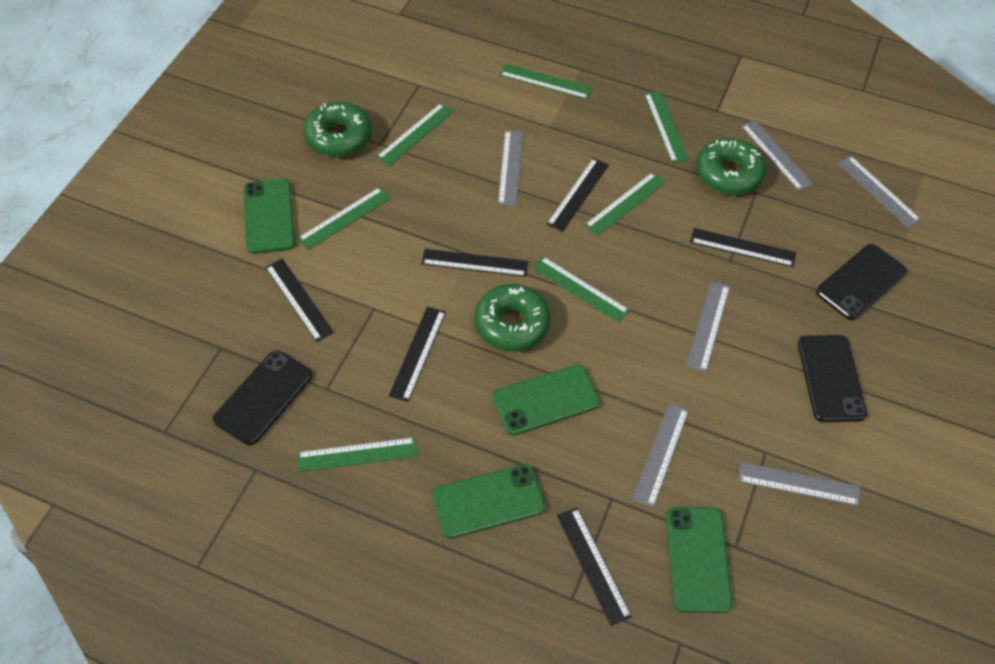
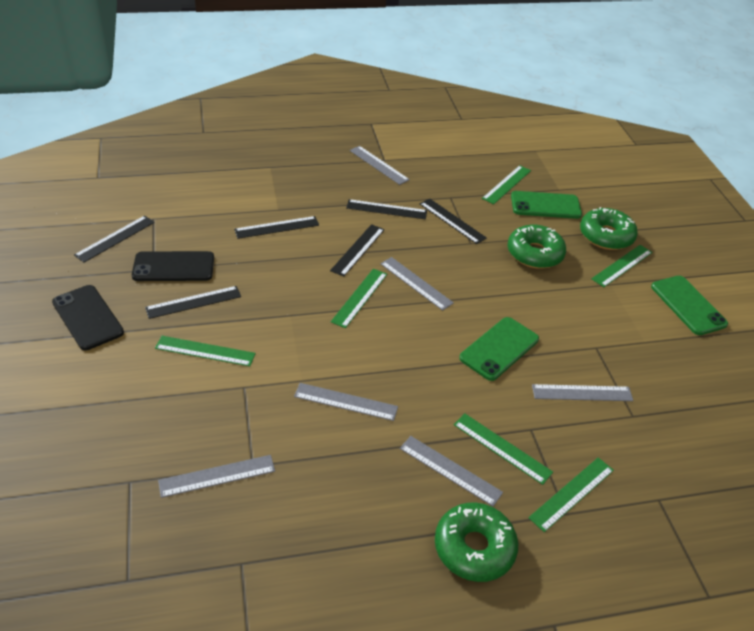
black phone: [213,350,312,445] [798,335,867,422] [816,244,907,320] = 3 -> [52,285,124,350] [132,251,214,281] = 2
green phone: [243,179,295,254] [432,464,545,539] [492,365,600,436] [666,507,732,613] = 4 -> [459,317,539,381] [511,191,582,219] [651,276,728,335] = 3
green ruler: [297,187,391,250] [297,437,417,472] [376,103,454,166] [499,64,593,100] [532,256,630,323] [584,172,666,236] [644,91,689,163] = 7 -> [155,336,256,366] [331,269,387,328] [454,413,553,485] [482,165,531,204] [528,458,614,532] [591,245,652,287] = 6

